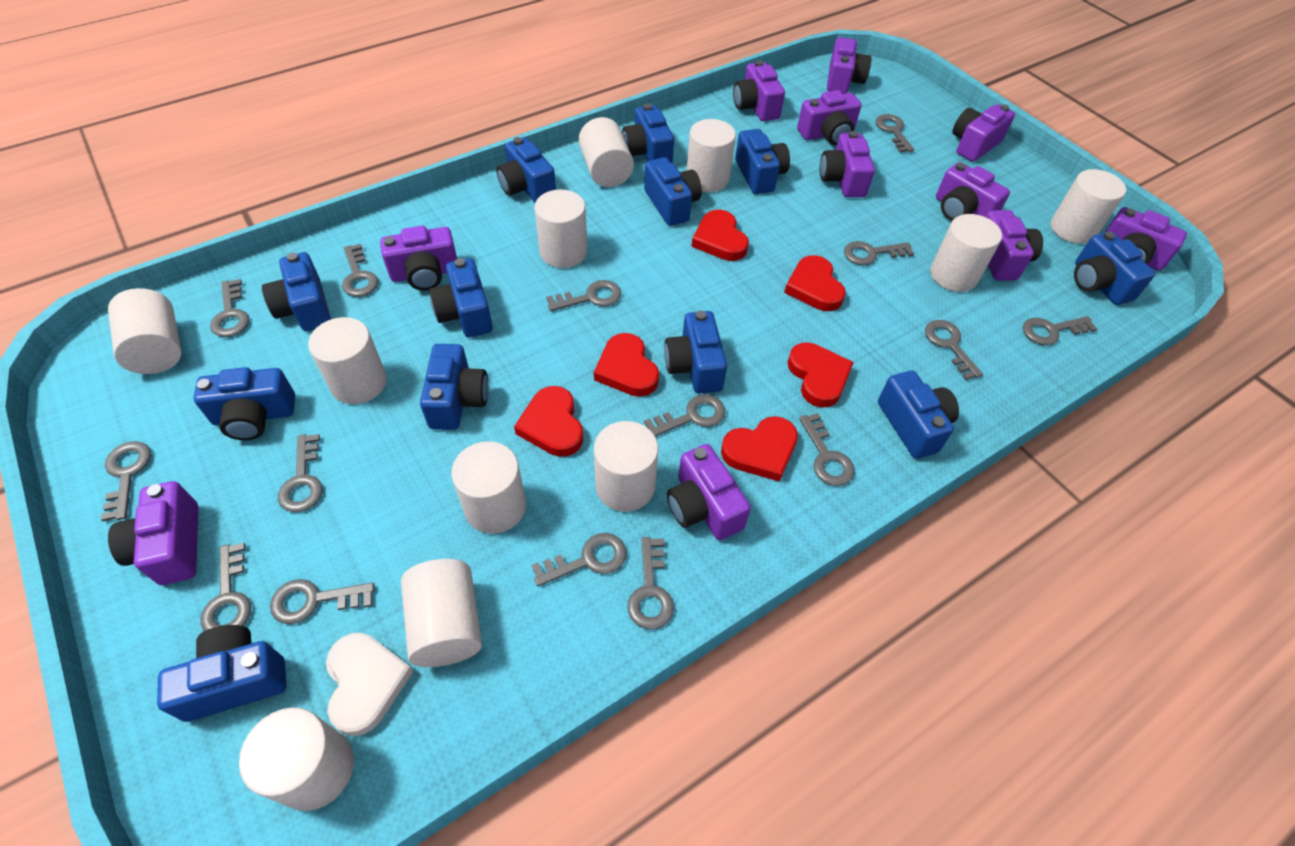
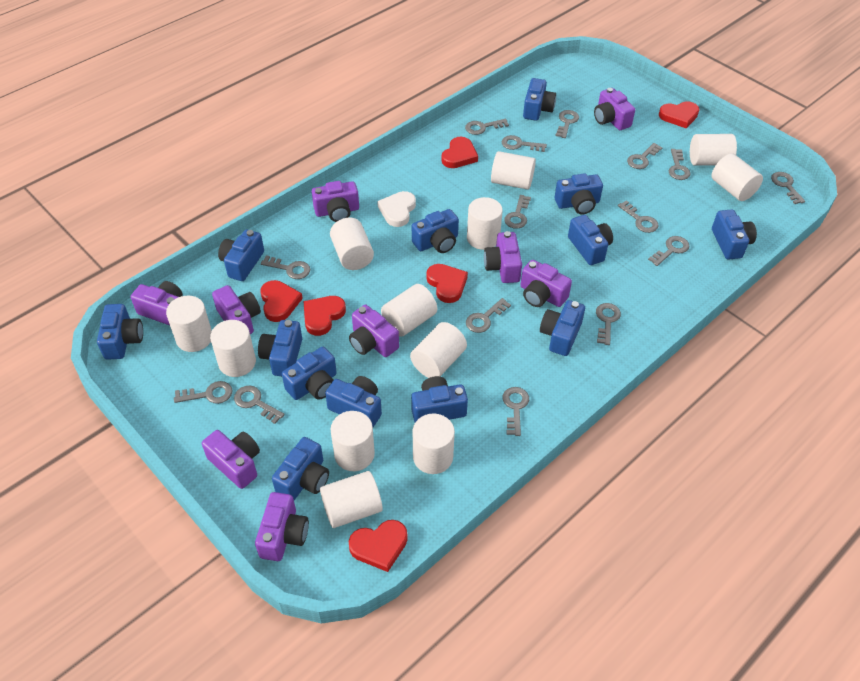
blue camera: [157,625,286,722] [193,367,295,440] [262,252,331,331] [420,344,488,430] [429,258,493,337] [496,137,556,202] [622,103,674,163] [644,157,702,226] [664,310,727,394] [735,129,790,194] [878,370,959,459] [1074,231,1155,305] = 12 -> [97,304,143,360] [218,229,264,281] [258,320,302,376] [272,437,329,500] [282,347,337,400] [325,376,382,427] [411,376,468,422] [412,209,459,253] [523,78,556,121] [540,300,585,356] [555,173,603,214] [568,215,613,265] [712,210,757,260] = 13
purple camera: [108,481,198,585] [380,226,457,291] [667,444,751,540] [733,60,785,121] [797,90,861,145] [820,131,875,197] [827,37,871,94] [936,162,1010,221] [952,104,1015,162] [986,210,1043,281] [1104,207,1187,271] = 11 -> [131,281,183,325] [202,430,260,489] [212,285,261,334] [255,492,309,561] [312,181,359,222] [349,305,399,357] [484,231,522,283] [521,260,572,307] [594,88,635,130] = 9
white cylinder: [108,288,181,374] [239,707,354,811] [308,317,387,404] [401,559,482,667] [451,441,526,534] [534,189,587,268] [579,117,634,187] [594,421,658,512] [686,119,736,192] [930,214,1002,292] [1051,169,1126,244] = 11 -> [166,296,212,352] [210,320,256,377] [320,471,383,528] [330,218,374,270] [330,411,375,471] [381,284,437,337] [410,322,467,378] [413,413,455,474] [467,197,503,250] [491,151,536,190] [690,134,737,166] [711,153,763,201] = 12

